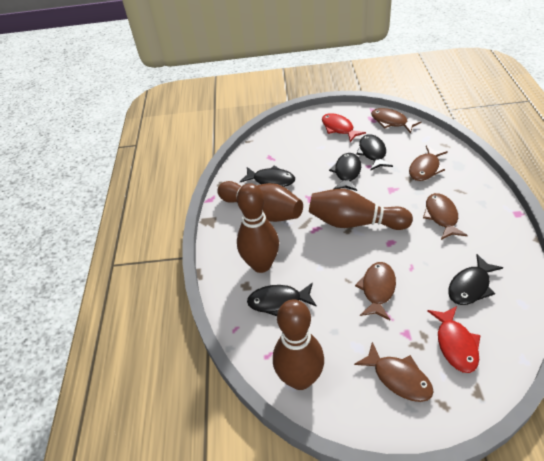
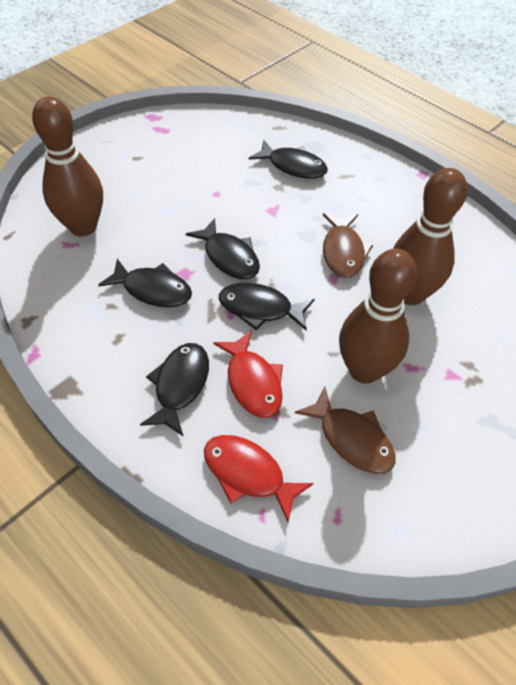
brown bowling pin: [217,181,303,222] [237,183,279,273] [273,300,324,390] [309,189,413,230] = 4 -> [32,97,103,236] [339,249,417,384] [393,168,467,305] = 3
brown fish: [354,342,434,402] [355,262,396,320] [371,108,421,134] [409,145,448,181] [423,193,468,240] = 5 -> [295,386,396,474] [323,213,373,278] = 2

